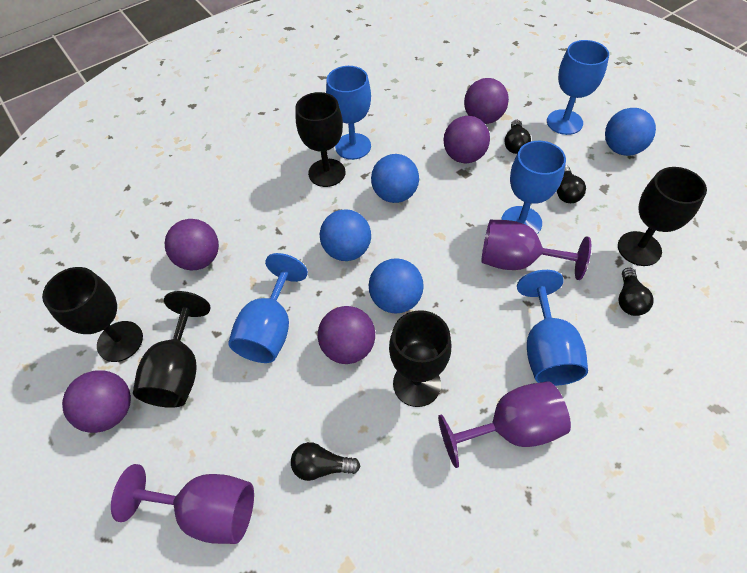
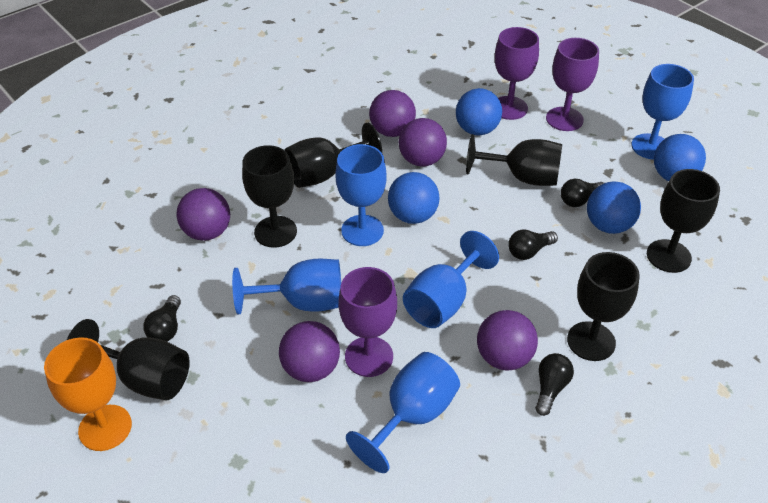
black goblet: [42,267,143,362] [133,291,211,408] [295,92,345,187] [389,310,451,407] [618,167,707,266] = 5 -> [67,319,190,400] [242,145,297,248] [285,123,382,188] [466,134,562,186] [567,252,640,361] [647,169,720,273] = 6
orange goblet: none = 0 -> [44,337,132,451] = 1

